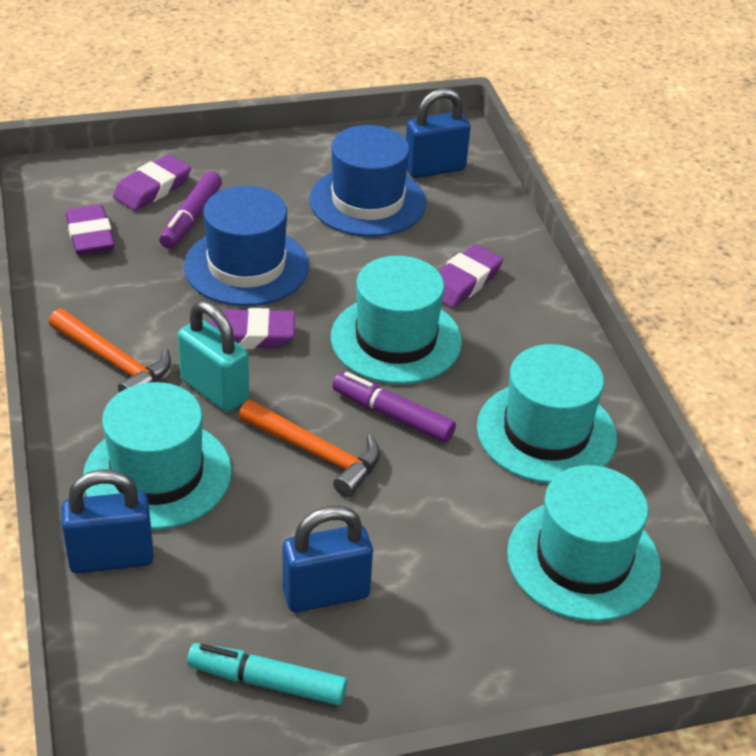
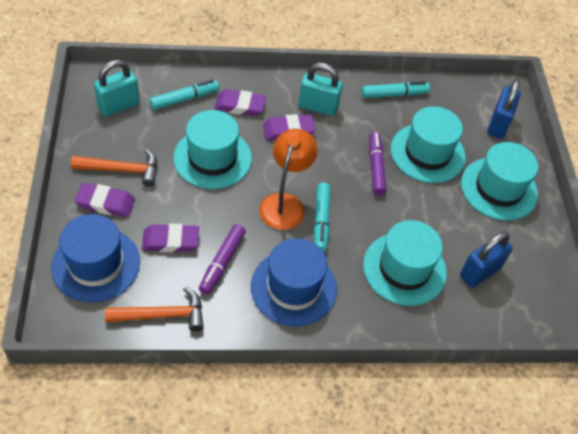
blue padlock: [61,469,154,573] [283,505,373,612] [406,88,471,178] = 3 -> [460,231,513,288] [487,79,521,139] = 2
orange lamp: none = 0 -> [259,129,318,230] = 1
turquoise marker: [187,643,347,706] = 1 -> [150,80,219,110] [314,183,330,252] [361,81,430,98] = 3
turquoise padlock: [178,301,249,412] = 1 -> [94,60,140,117] [299,63,343,116] = 2

